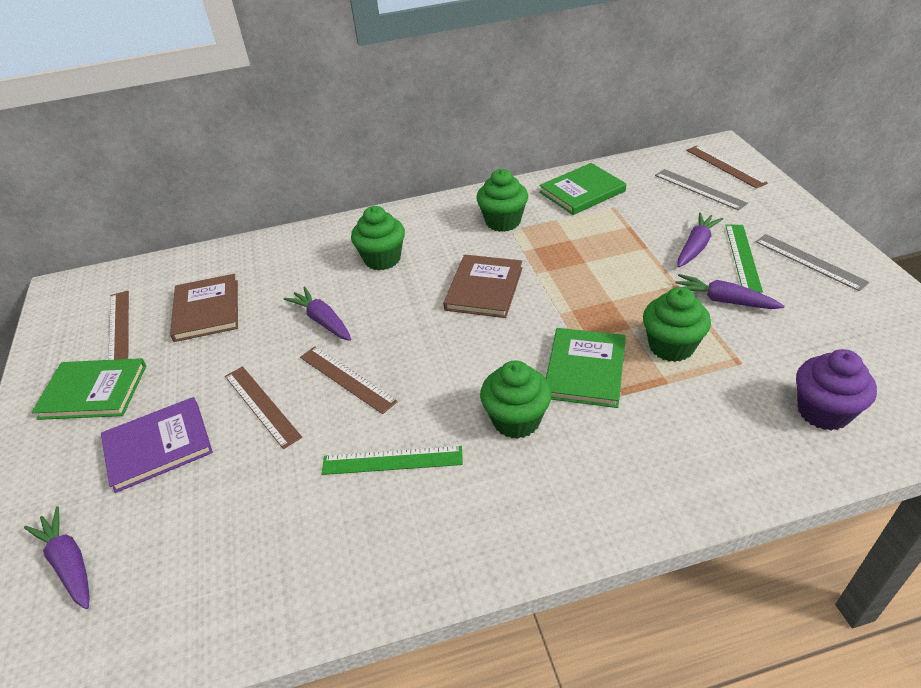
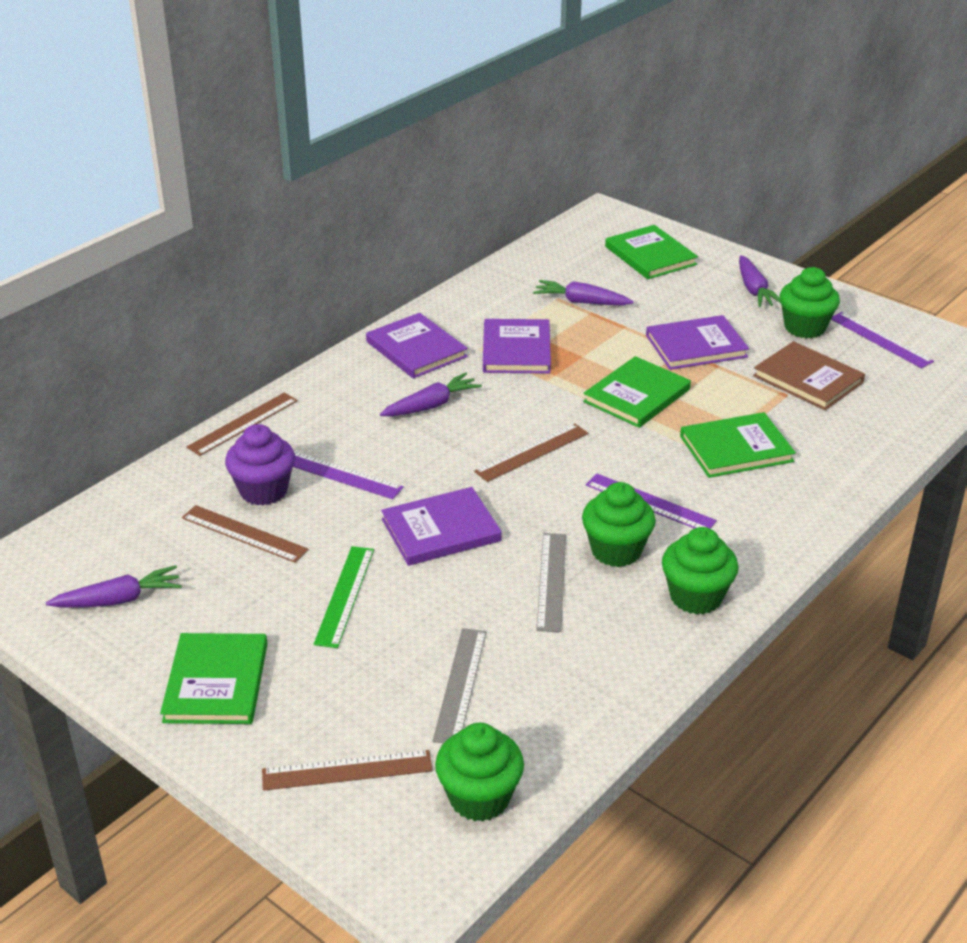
brown book: [170,274,238,342] [443,255,522,318] = 2 -> [753,341,865,410] = 1
green book: [32,358,146,420] [539,163,626,215] [546,328,626,408] = 3 -> [160,633,267,724] [583,356,691,428] [605,225,698,279] [680,412,796,478] = 4
green ruler: [322,446,463,475] [725,225,763,293] = 2 -> [314,546,374,648] = 1
purple book: [101,397,213,493] = 1 -> [366,313,468,379] [381,487,502,566] [483,319,551,374] [646,315,749,370] = 4
purple ruler: none = 0 -> [293,451,404,499] [586,474,717,529] [831,312,934,368] = 3

